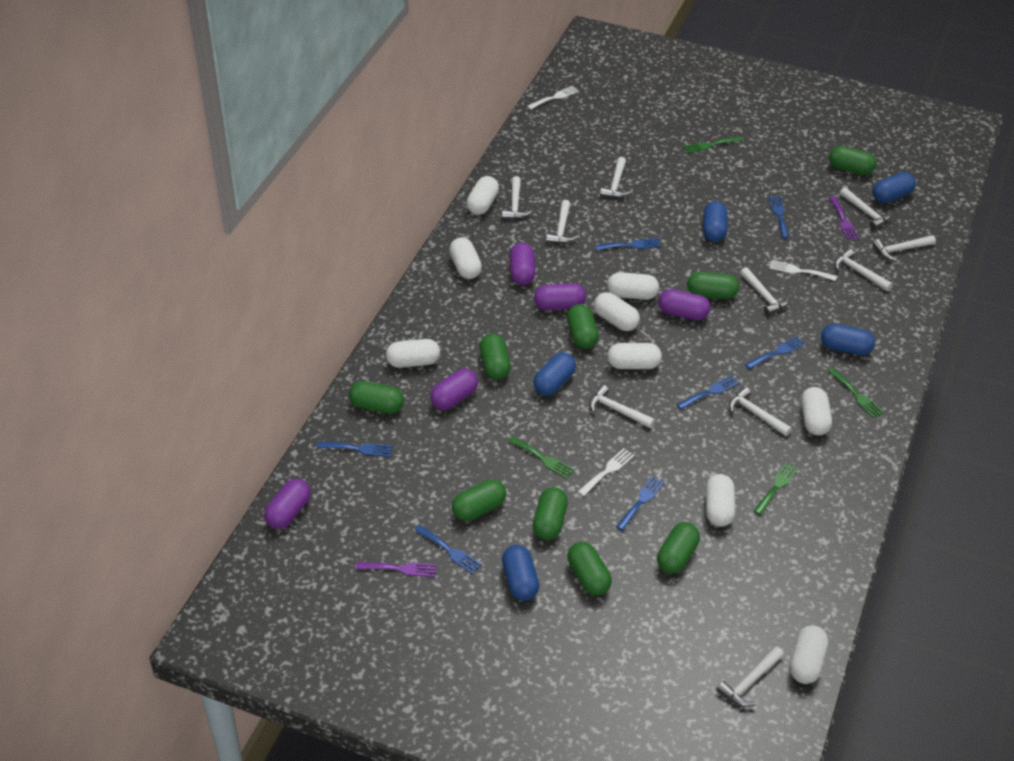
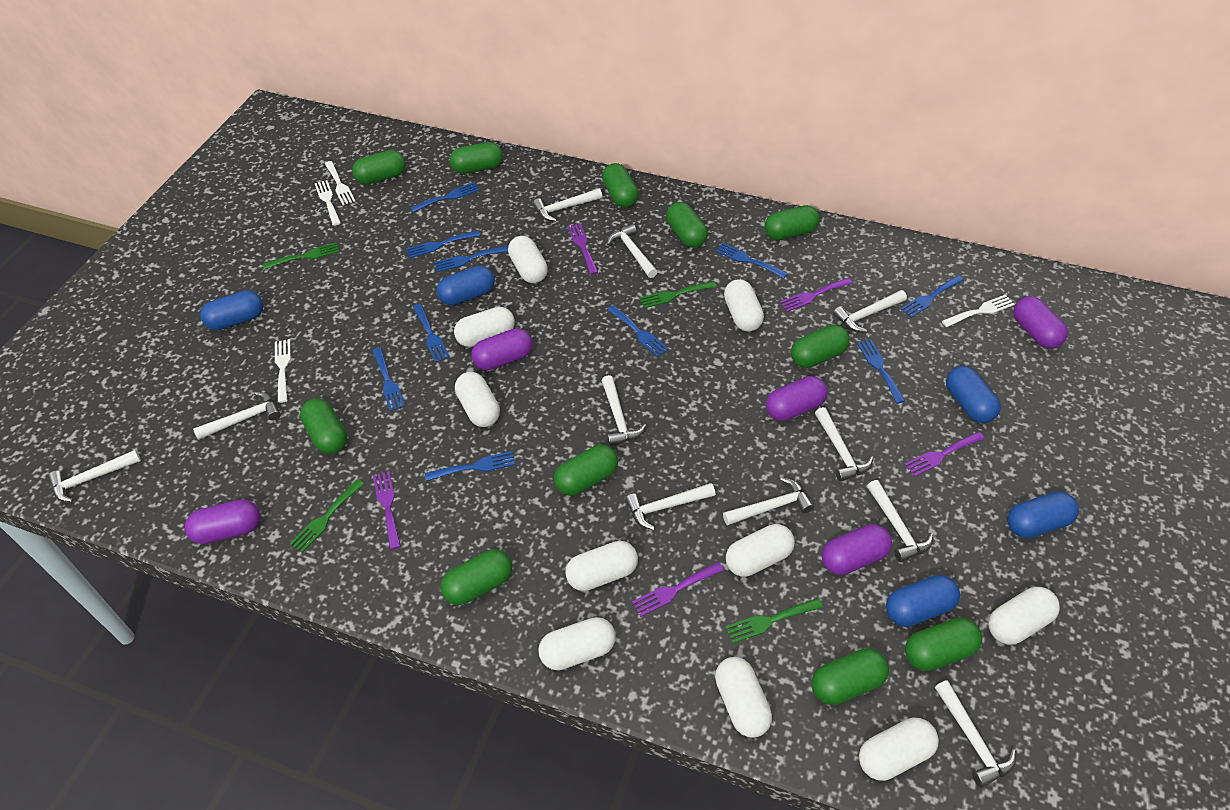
blue fork: [317,442,393,457] [415,525,482,574] [595,238,661,251] [616,476,665,531] [676,375,739,410] [745,336,805,369] [769,196,789,238] = 7 -> [372,347,405,411] [406,230,480,258] [410,182,480,213] [413,304,450,362] [425,451,516,481] [434,245,508,272] [607,305,669,357] [716,243,788,279] [857,339,905,404] [900,275,964,318] = 10
green capsule: [349,381,404,414] [452,479,506,521] [479,334,511,380] [533,487,568,540] [567,304,599,349] [567,542,612,596] [657,522,700,574] [687,272,739,299] [829,146,876,175] = 9 -> [300,398,347,454] [352,150,406,184] [441,549,512,605] [450,142,503,174] [554,445,618,496] [602,163,639,208] [666,202,708,248] [765,205,820,240] [791,325,850,368] [812,648,889,705] [905,618,982,671] = 11
purple fork: [356,562,437,577] [829,196,859,240] = 2 -> [373,471,401,549] [567,223,598,275] [632,562,724,617] [779,278,852,312] [904,432,985,477] = 5
white capsule: [386,339,440,368] [449,237,482,279] [466,176,499,215] [594,292,640,331] [607,272,659,300] [607,343,662,369] [706,474,735,527] [790,625,828,684] [801,387,832,436] = 9 -> [454,307,515,347] [455,372,500,427] [508,236,548,283] [538,617,616,670] [565,541,638,591] [715,657,772,737] [724,279,764,332] [726,524,795,577] [859,717,939,781] [988,587,1060,644] = 10
white fork: [527,86,579,110] [578,448,635,496] [769,260,837,281] = 3 -> [275,339,291,403] [315,180,341,226] [325,161,355,205] [942,295,1015,327] = 4
white hammer: [502,176,532,219] [546,200,578,244] [589,385,655,428] [600,157,631,198] [716,647,784,707] [729,387,792,436] [740,267,789,315] [834,248,893,291] [840,187,891,229] [873,235,936,261] = 10 -> [48,450,141,502] [193,392,281,440] [533,188,603,222] [601,375,646,446] [607,224,658,278] [625,483,715,530] [723,477,814,525] [815,407,873,482] [833,290,907,332] [867,480,933,562] [935,680,1016,788] = 11

